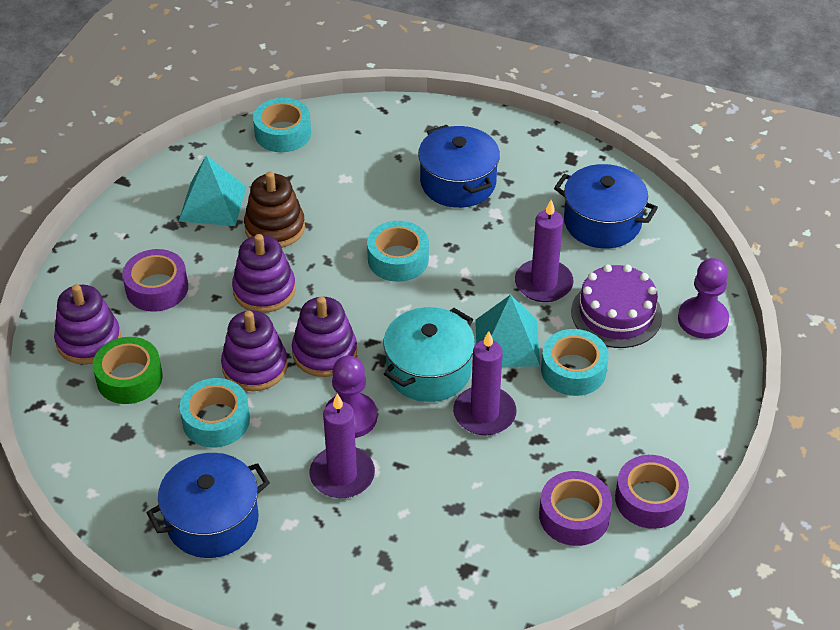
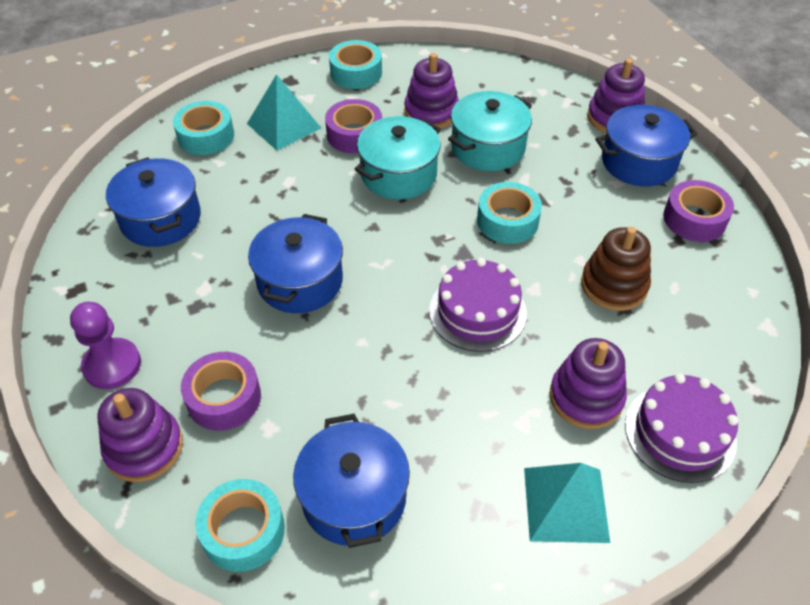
blue pot: [146,453,270,558] [418,125,500,208] [554,164,658,248] = 3 -> [106,157,201,247] [248,214,343,313] [293,414,410,548] [596,105,697,186] = 4
green tape: [93,337,163,404] = 1 -> none = 0
purple cake: [571,264,662,348] = 1 -> [429,258,527,352] [625,373,739,483] = 2
purple candle: [310,393,375,498] [453,331,516,435] [515,200,574,302] = 3 -> none = 0
purple pawn: [325,356,377,438] [678,258,729,339] = 2 -> [70,302,141,389] = 1
turquoise pot: [384,307,475,402] = 1 -> [355,116,441,199] [448,91,532,171] = 2

